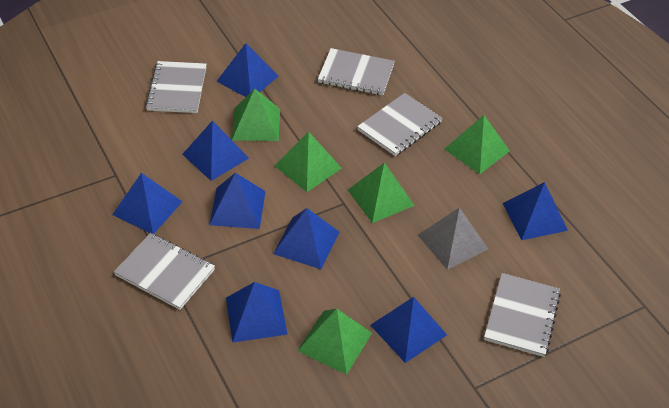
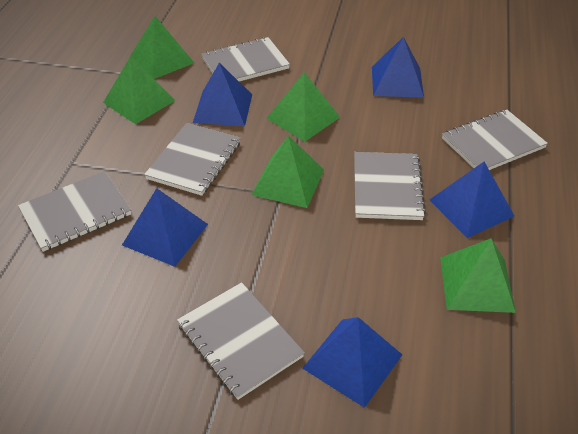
blue pyramid: [112,173,183,234] [182,121,249,181] [209,173,266,229] [216,43,278,97] [226,282,288,343] [273,208,339,269] [370,297,447,363] [503,182,568,240] = 8 -> [122,188,208,267] [193,63,252,126] [302,317,402,408] [372,37,424,98] [429,162,514,238] = 5
grey notebook: [114,233,215,310] [145,61,207,113] [318,48,395,95] [357,93,443,156] [484,273,561,357] = 5 -> [18,171,131,252] [144,123,241,196] [177,282,305,400] [202,37,290,81] [354,152,426,220] [442,110,548,170] = 6
grey pyramid: [418,207,488,270] = 1 -> none = 0

